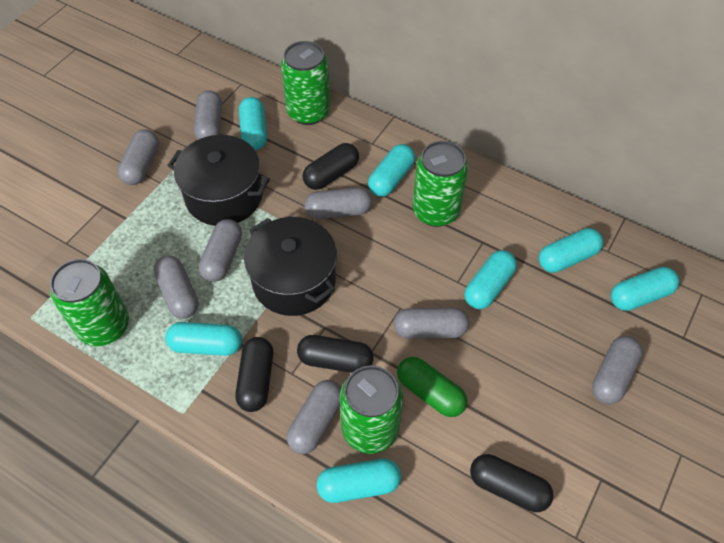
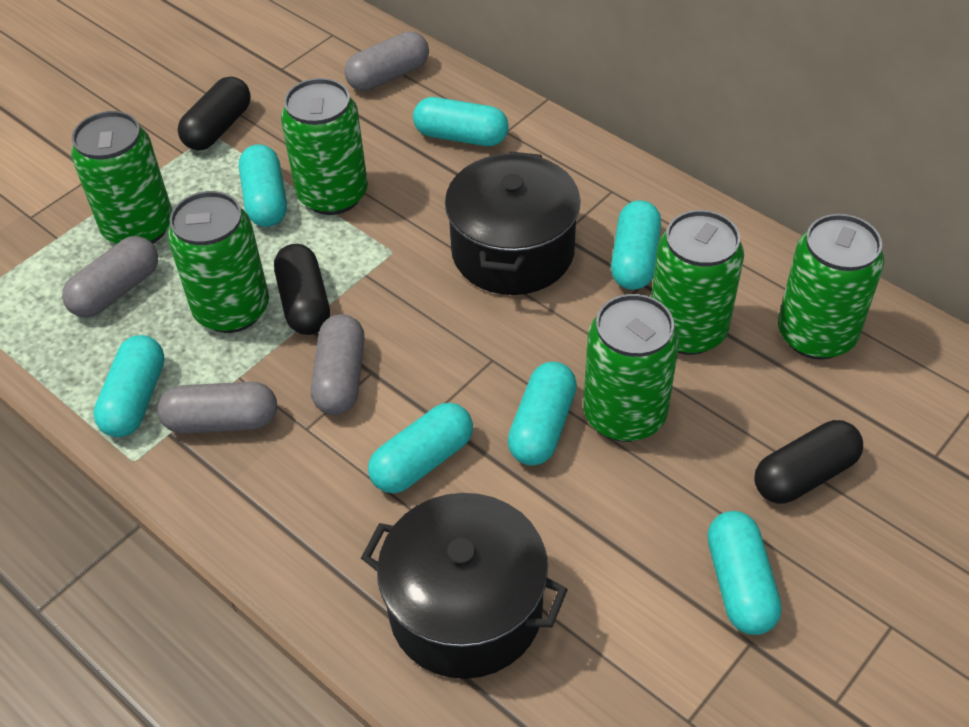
black capsule: [235,337,273,412] [297,335,373,373] [303,143,359,190] [470,454,554,512] = 4 -> [178,76,251,151] [274,244,330,335] [754,420,863,504] = 3
green can: [50,259,129,346] [281,41,330,125] [340,366,403,454] [412,141,468,227] = 4 -> [71,111,172,244] [167,191,269,333] [281,78,368,215] [583,294,679,442] [651,210,744,355] [778,214,884,360] = 6
green capsule: [397,357,467,417] = 1 -> none = 0
grey capsule: [118,129,159,185] [154,256,198,319] [194,90,222,140] [199,219,242,282] [287,380,341,454] [304,187,372,219] [394,307,469,339] [592,336,643,404] = 8 -> [62,236,158,317] [157,382,277,434] [311,314,365,415] [344,31,429,91] = 4

